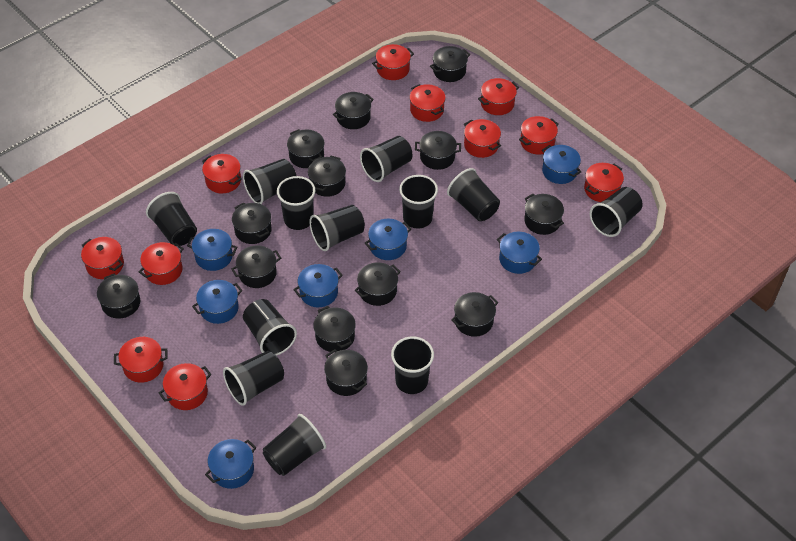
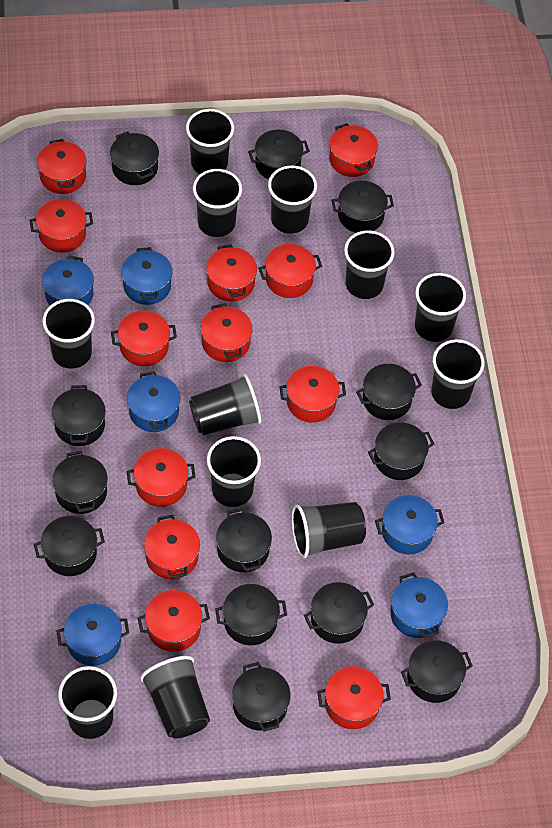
blue pot: [187,229,237,271] [192,280,242,324] [205,439,256,489] [293,264,343,307] [365,219,411,260] [497,232,542,274] [542,145,582,184] = 7 -> [42,256,94,305] [56,604,129,666] [121,247,172,305] [127,371,180,432] [375,495,445,554] [390,572,448,638] = 6
red pot: [81,237,124,279] [114,337,167,383] [139,242,184,285] [159,363,212,410] [202,154,242,193] [372,44,414,80] [409,84,446,122] [464,119,501,158] [478,78,519,115] [519,116,559,154] [584,163,624,202] = 11 -> [30,199,93,253] [37,139,87,194] [111,311,177,366] [127,448,196,507] [137,590,210,652] [144,515,200,579] [200,303,253,362] [206,244,257,302] [258,244,322,298] [279,366,346,423] [317,666,391,729] [329,123,378,177] = 12

